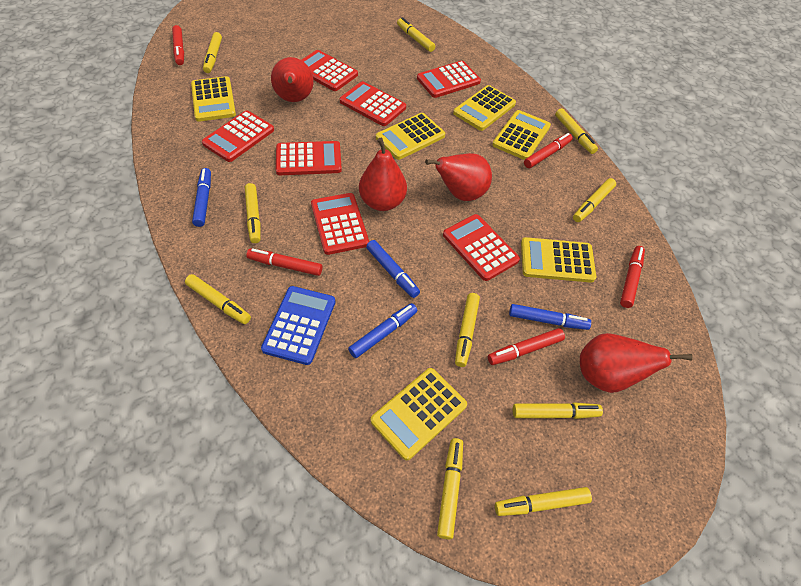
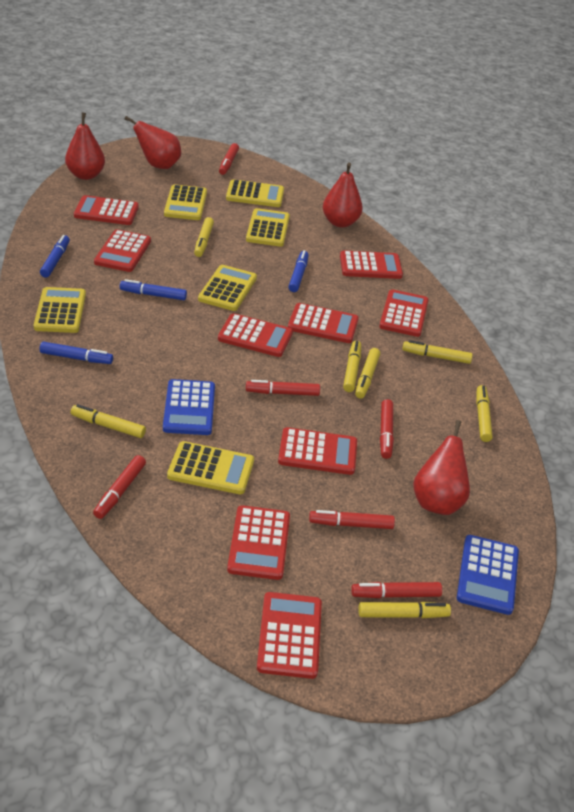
blue calculator: [261,286,336,365] = 1 -> [163,379,215,435] [457,535,519,615] = 2
red calculator: [202,110,274,162] [276,141,342,175] [302,50,358,91] [311,193,369,255] [340,81,406,126] [417,61,481,98] [443,214,520,281] = 7 -> [74,195,139,225] [94,229,151,272] [218,313,293,357] [227,505,290,580] [257,592,322,679] [278,427,357,475] [288,303,359,343] [340,250,403,279] [379,290,429,337] = 9
red marker: [172,25,184,65] [246,248,322,276] [488,328,565,365] [524,133,573,168] [620,246,645,308] = 5 -> [93,455,146,519] [219,143,239,175] [246,380,320,396] [309,510,395,529] [351,582,442,598] [380,399,394,459] = 6
yellow marker: [185,274,251,324] [203,32,222,73] [245,183,260,243] [397,17,435,52] [437,438,463,539] [455,293,480,367] [495,487,592,516] [513,402,603,419] [555,108,598,154] [573,178,616,222] = 10 -> [71,404,146,438] [194,217,214,257] [343,341,361,392] [355,348,380,399] [358,602,451,618] [402,340,473,364] [476,385,493,442] = 7

